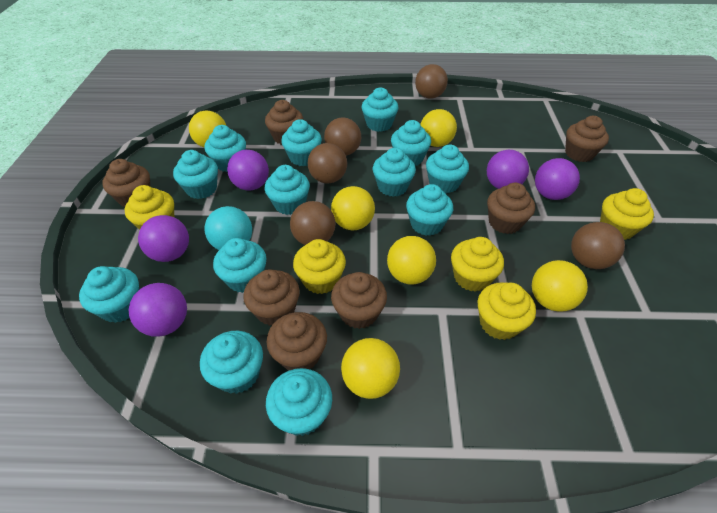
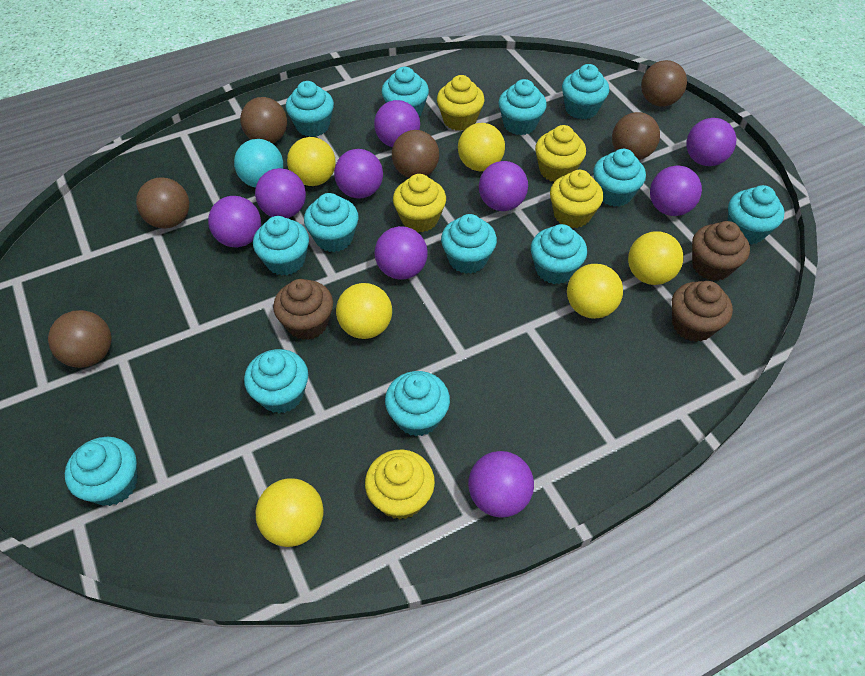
brown ball: [290,201,336,245] [308,143,347,184] [324,117,361,156] [415,64,448,99] [571,222,625,269] = 5 -> [48,310,112,368] [136,177,189,229] [240,97,287,143] [392,130,439,178] [612,112,660,160] [641,60,687,107] = 6
brown cupcake: [102,159,151,208] [243,269,300,326] [265,100,303,145] [267,312,327,371] [331,272,387,329] [487,183,535,234] [565,116,609,162] = 7 -> [273,279,333,340] [672,281,733,342] [692,221,750,281] = 3
purple ball: [129,283,187,337] [138,215,189,262] [227,150,269,191] [487,150,529,189] [535,158,580,200] = 5 -> [208,196,261,247] [255,168,306,218] [334,149,383,199] [374,100,420,147] [375,226,428,280] [468,451,534,518] [479,161,528,211] [650,166,702,216] [687,118,736,166] = 9

